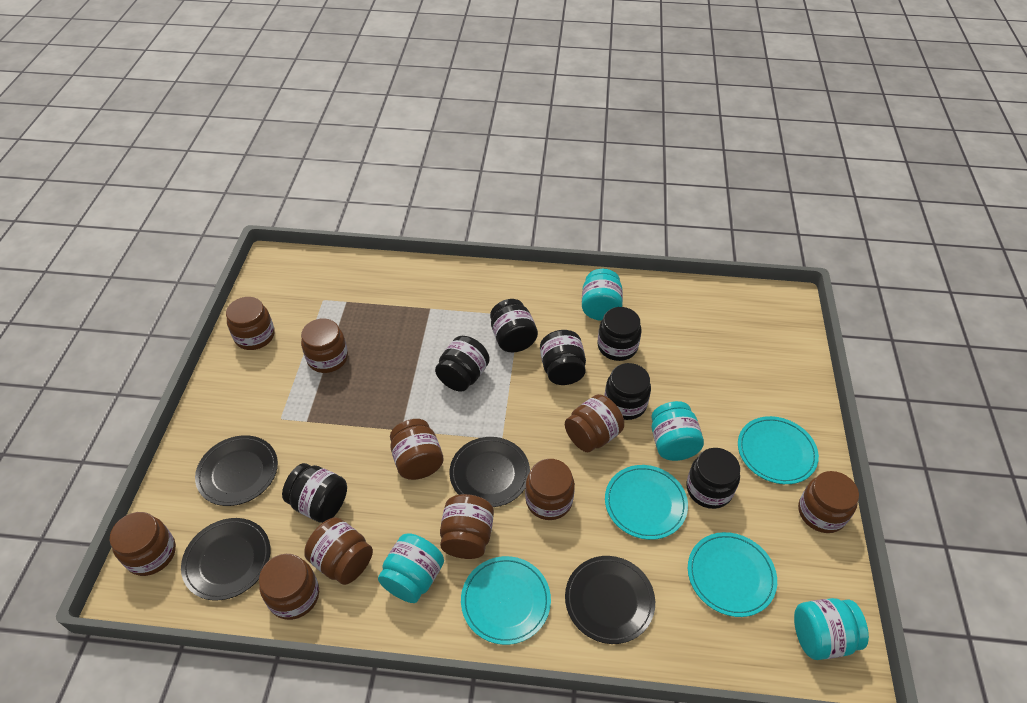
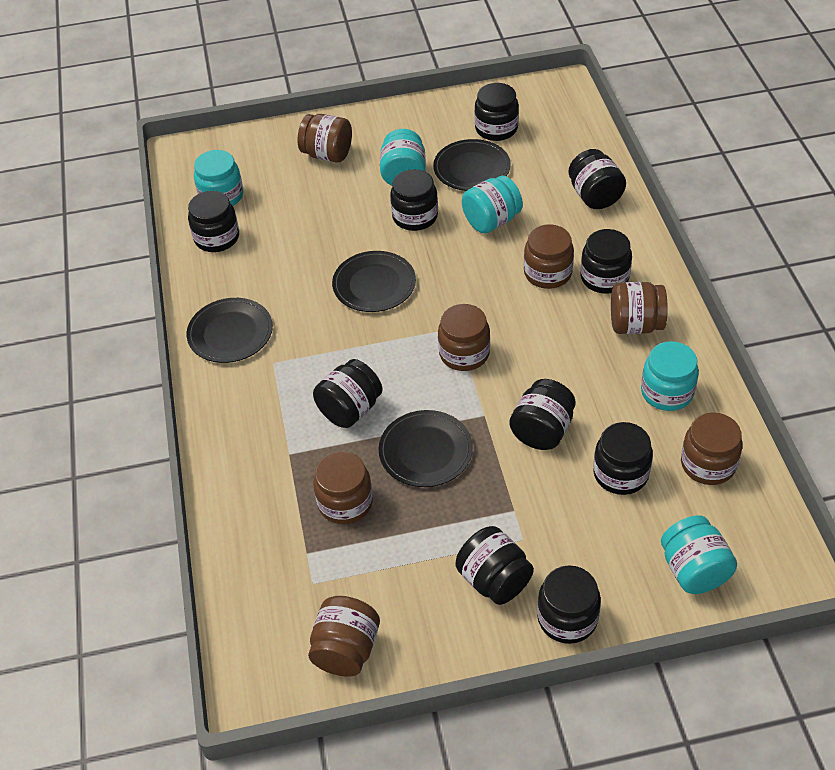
black jar: [282,463,347,523] [435,336,490,392] [490,299,538,352] [540,330,586,385] [598,307,641,361] [604,363,651,420] [686,448,740,509] = 7 -> [188,191,239,252] [313,359,383,428] [390,169,438,231] [456,526,534,605] [474,83,519,141] [509,379,576,450] [537,565,601,644] [568,149,626,209] [581,229,632,294] [593,422,653,495] = 10
brown jar: [110,512,176,576] [226,297,275,350] [259,554,319,620] [301,318,348,373] [304,517,373,585] [390,419,444,480] [440,494,494,559] [525,459,575,520] [565,394,624,452] [798,471,859,533] = 10 -> [298,114,352,163] [308,596,380,677] [313,452,373,524] [438,304,490,371] [524,224,574,289] [611,282,668,334] [681,412,743,485] = 7
turquoise jar: [378,533,444,603] [582,269,623,321] [651,401,704,461] [794,598,869,660] = 4 -> [194,150,243,206] [380,129,426,186] [462,176,523,233] [641,341,699,411] [661,515,737,594] = 5
turquoise plate: [461,556,551,645] [605,465,688,540] [688,532,777,617] [738,416,819,484] = 4 -> none = 0

